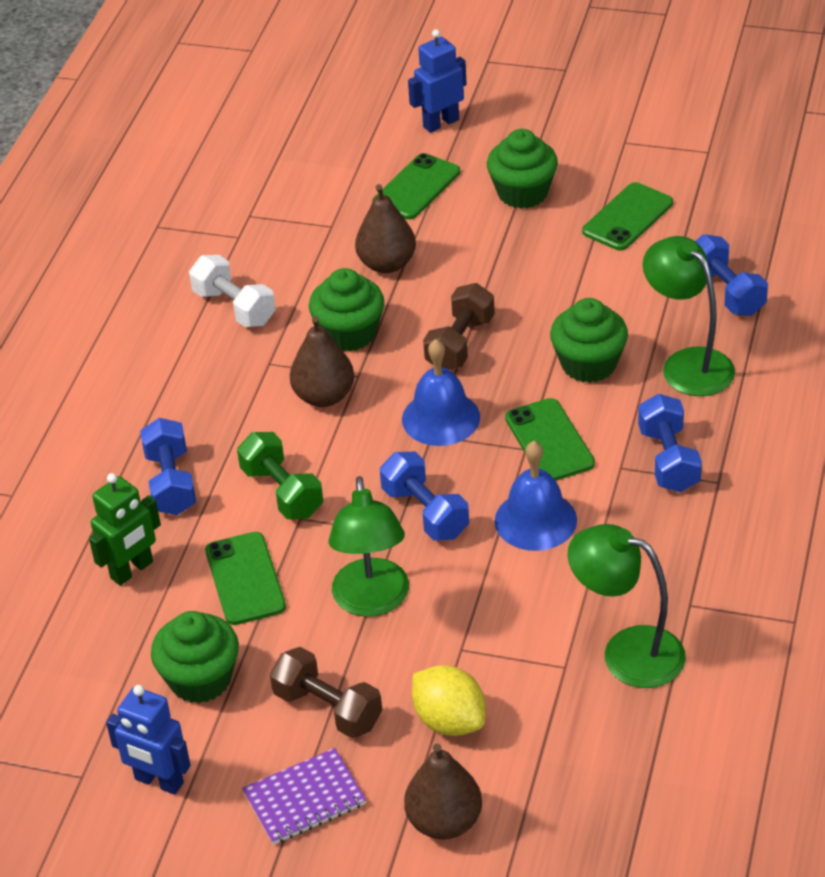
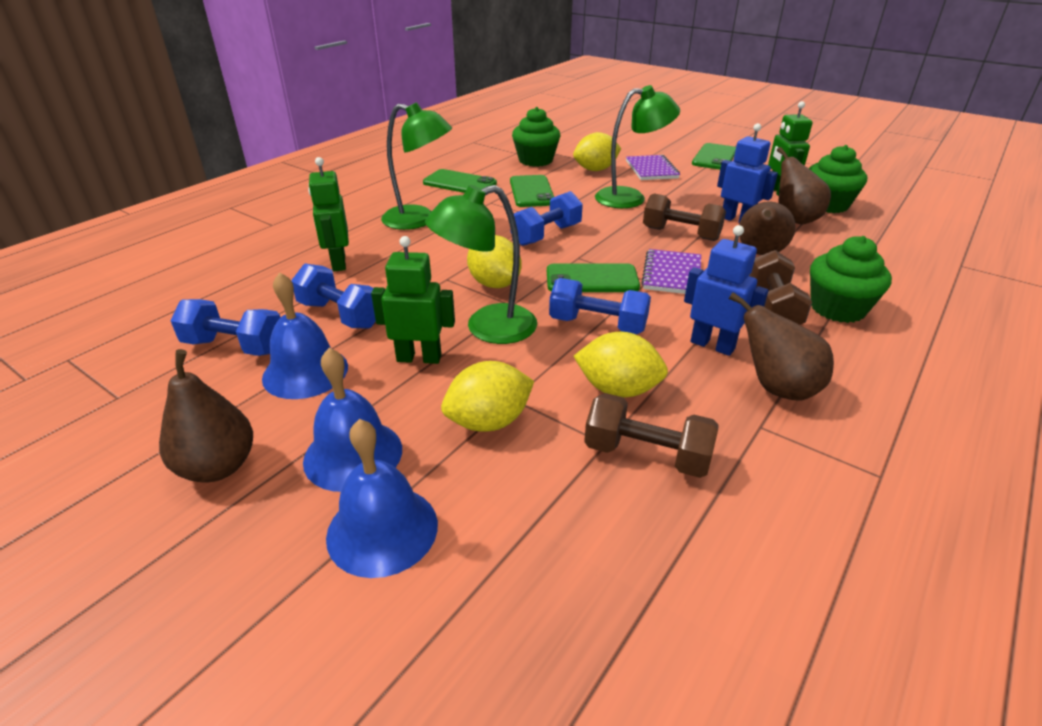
blue bell: [402,339,480,446] [495,441,577,551] = 2 -> [262,272,348,399] [303,348,402,492] [326,419,438,578] = 3
brown dumbbell: [270,647,382,738] [423,283,495,370] = 2 -> [584,393,719,478] [643,193,726,241] [749,250,812,325] = 3
brown pear: [290,316,354,407] [355,184,416,273] [404,743,482,840] = 3 -> [159,349,253,482] [729,292,834,401] [739,202,795,255] [777,147,831,225] = 4
green cupcake: [151,611,239,703] [309,268,384,351] [487,129,558,209] [550,298,628,383] = 4 -> [512,107,560,167] [809,145,867,213] [810,236,892,323] = 3
green dumbbell: [237,432,323,519] = 1 -> none = 0
green robot: [89,473,161,586] = 1 -> [308,157,349,271] [371,236,455,364] [768,101,813,196] = 3
purple notebook: [242,748,366,845] = 1 -> [626,155,680,180] [641,249,701,294] = 2
white dumbbell: [189,255,276,327] = 1 -> none = 0
yellow lemon: [412,665,486,736] = 1 -> [441,361,534,432] [467,235,522,288] [573,132,621,171] [573,332,668,397] = 4

